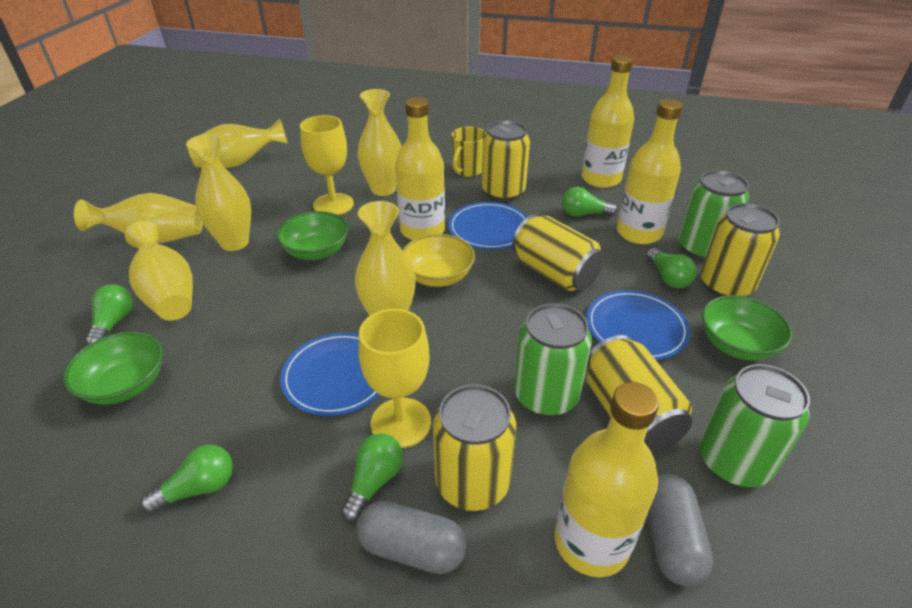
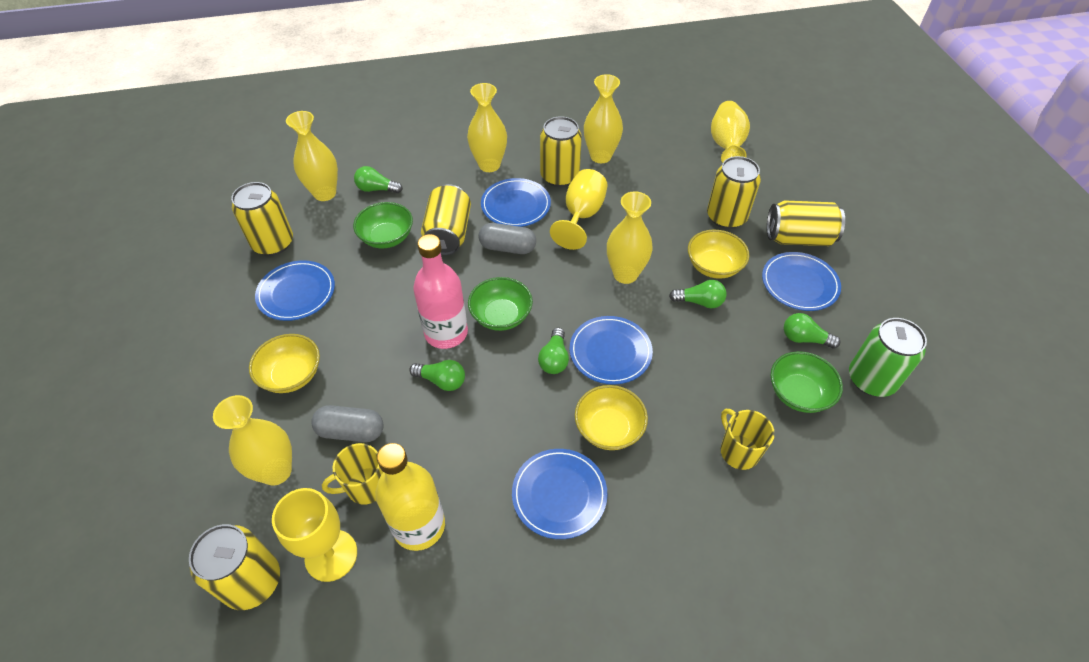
blue plate: [280,332,380,416] [448,202,528,250] [586,290,690,360] = 3 -> [255,260,335,321] [481,178,551,227] [512,449,608,539] [570,316,653,385] [762,252,841,311] = 5
green can: [514,303,592,416] [678,170,749,260] [699,364,810,487] = 3 -> [849,318,927,397] = 1
pink bottle: none = 0 -> [413,234,468,349] = 1
yellow bottle: [395,97,445,240] [555,382,659,577] [582,55,634,188] [617,99,683,244] = 4 -> [375,443,445,551] = 1
yellow bowl: [403,234,475,287] = 1 -> [249,334,320,393] [575,385,648,450] [688,230,750,279] = 3
yellow can: [433,384,516,511] [482,120,530,201] [512,214,604,291] [586,335,692,453] [700,203,780,297] = 5 -> [189,524,280,610] [231,182,293,256] [421,184,471,256] [540,116,582,187] [707,156,761,229] [767,200,845,246] = 6
yellow mug: [452,127,486,177] = 1 -> [322,443,383,505] [721,409,775,470] = 2

